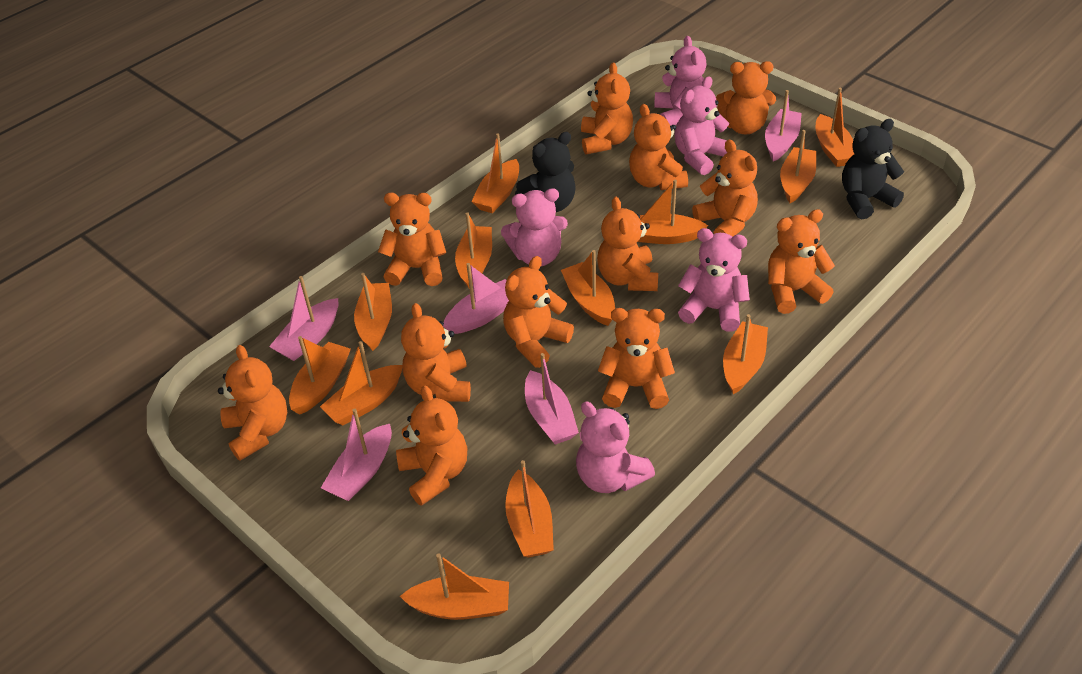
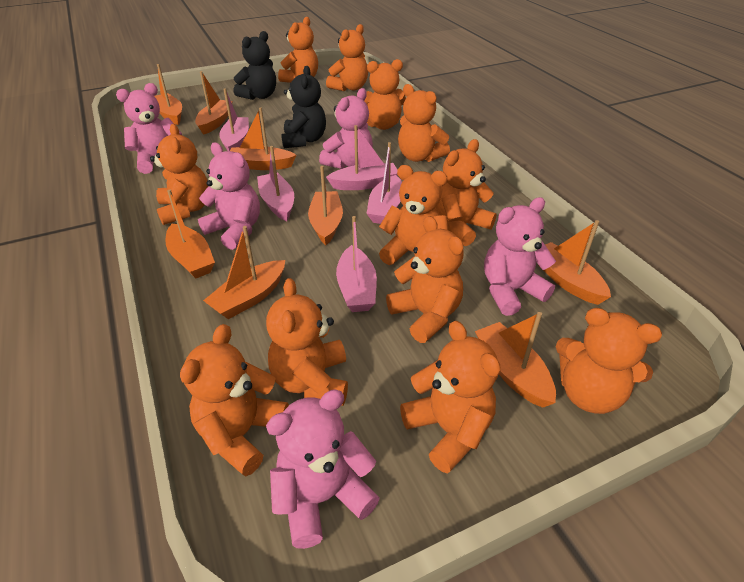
orange boat: [289,336,351,415] [320,341,403,425] [354,273,392,351] [400,554,509,620] [455,212,492,288] [471,133,519,213] [505,460,554,558] [561,250,615,326] [638,180,708,244] [723,314,768,394] [780,130,816,203] [816,88,854,167] = 12 -> [154,64,182,125] [166,189,215,278] [195,71,233,135] [203,226,285,319] [230,107,296,170] [308,166,343,245] [475,312,556,408] [539,220,611,305] = 8

